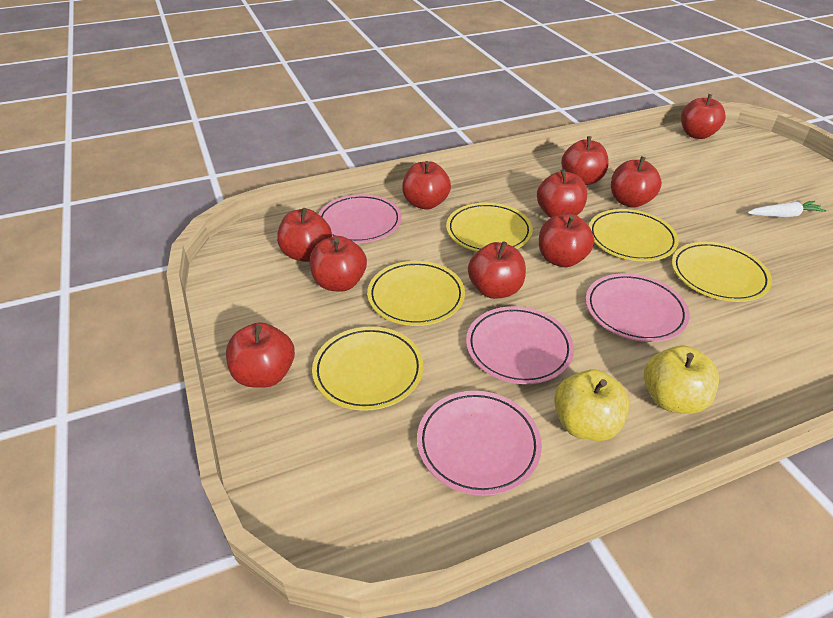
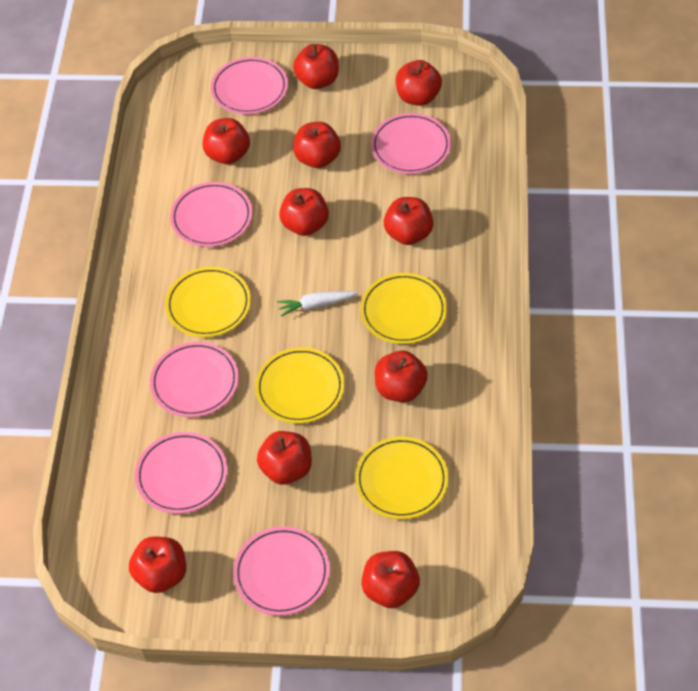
pink plate: [319,194,402,243] [417,391,542,496] [466,306,574,384] [586,273,690,342] = 4 -> [135,432,227,514] [150,342,239,417] [170,182,252,247] [211,57,288,114] [233,527,330,616] [371,113,451,174] = 6
yellow apple: [554,370,630,441] [644,346,719,414] = 2 -> none = 0
yellow plate: [312,326,423,411] [367,261,465,326] [446,203,533,252] [589,209,679,261] [672,242,772,302] = 5 -> [165,267,251,337] [255,347,344,423] [355,437,448,519] [360,273,447,344] = 4

